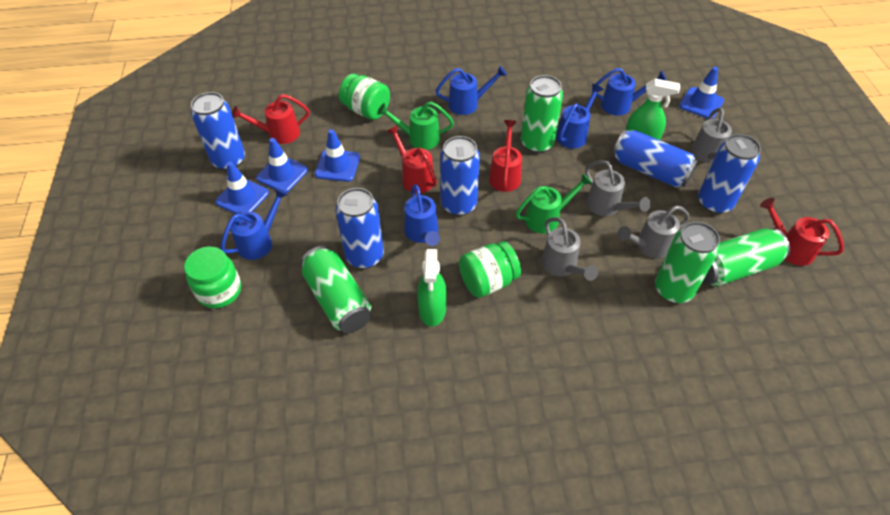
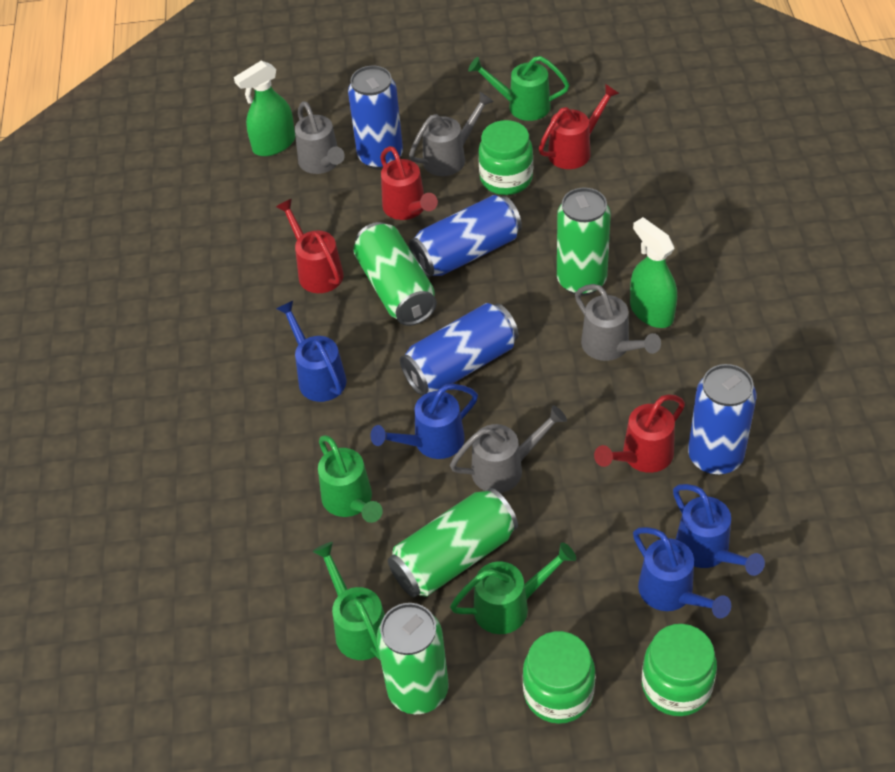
blue can: [191,92,245,171] [336,188,384,269] [440,136,480,216] [612,129,698,188] [698,134,761,214] = 5 -> [348,66,403,170] [400,303,519,396] [409,195,522,278] [688,364,756,475] = 4
blue traffic cone: [215,161,269,214] [256,138,308,192] [315,129,360,182] [679,67,724,119] = 4 -> none = 0
blue watering can: [220,188,288,260] [404,185,440,246] [436,66,507,115] [556,84,603,149] [592,68,667,116] = 5 -> [276,301,347,402] [371,384,478,459] [633,527,731,618] [673,484,765,576] = 4
green watering can: [377,102,454,150] [515,173,593,234] = 2 -> [312,542,385,660] [318,435,383,523] [450,542,576,634] [468,56,570,121] = 4

